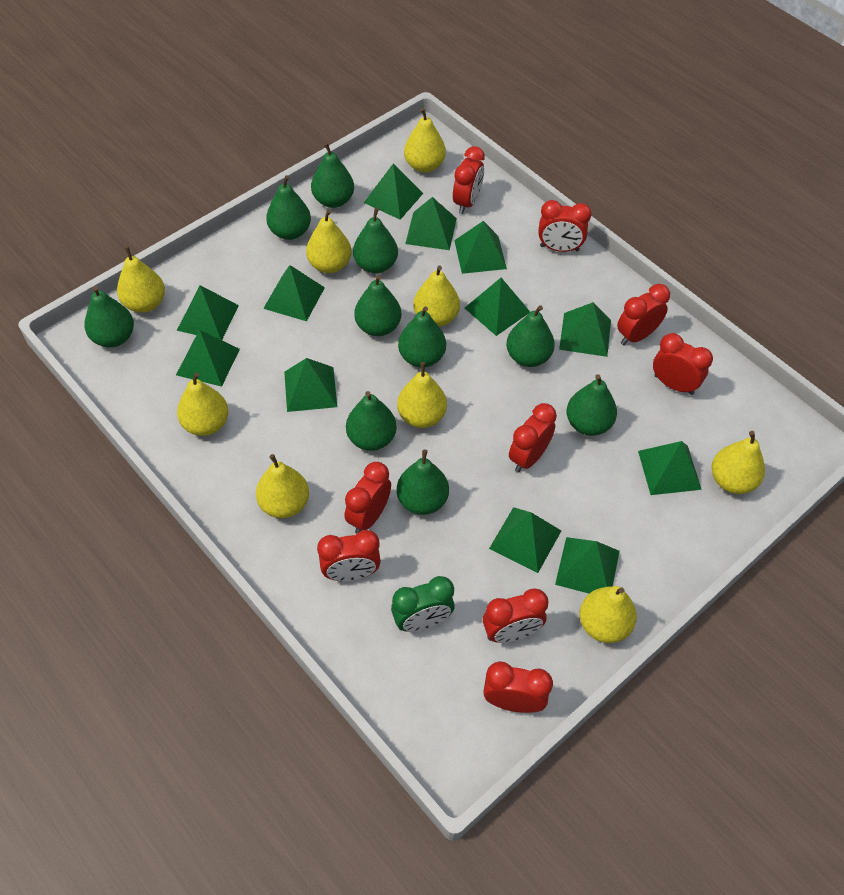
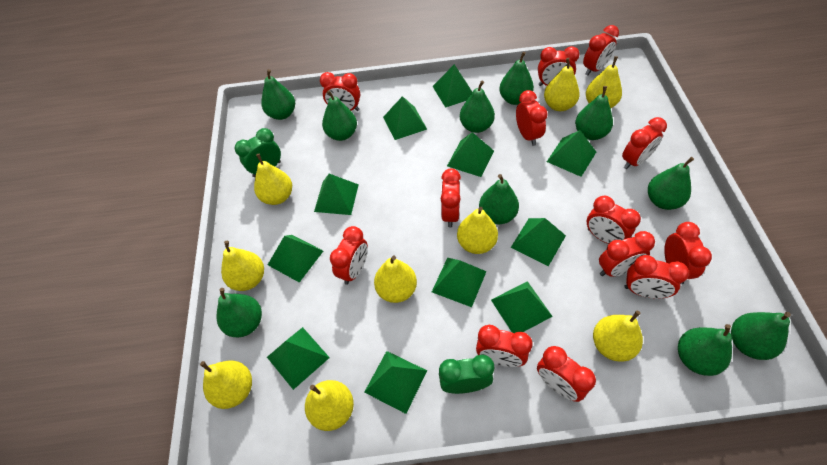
green clock: [391,576,455,632] = 1 -> [235,128,281,177] [439,354,494,394] = 2
green pyramid: [176,330,240,387] [177,285,239,340] [263,265,325,321] [284,358,337,412] [364,164,423,220] [405,197,457,250] [454,221,507,274] [465,278,530,336] [489,507,561,573] [555,537,620,593] [559,302,611,357] [638,441,702,495] = 12 -> [267,327,330,390] [268,235,323,283] [314,174,359,215] [364,351,427,414] [383,96,427,140] [432,258,487,307] [433,64,472,108] [447,132,494,177] [491,281,553,333] [511,218,566,266] [547,130,596,177] = 11
red clock: [317,530,381,581] [345,462,391,534] [453,146,485,214] [483,588,548,643] [483,661,553,713] [509,403,557,473] [538,200,592,252] [617,284,670,345] [653,333,713,395] = 9 -> [320,72,360,111] [330,226,368,285] [441,168,461,228] [476,325,533,367] [516,90,548,146] [537,346,596,402] [538,46,580,86] [583,25,619,76] [587,196,641,244] [599,231,655,277] [622,117,667,169] [624,255,689,299] [664,222,712,284] = 13

